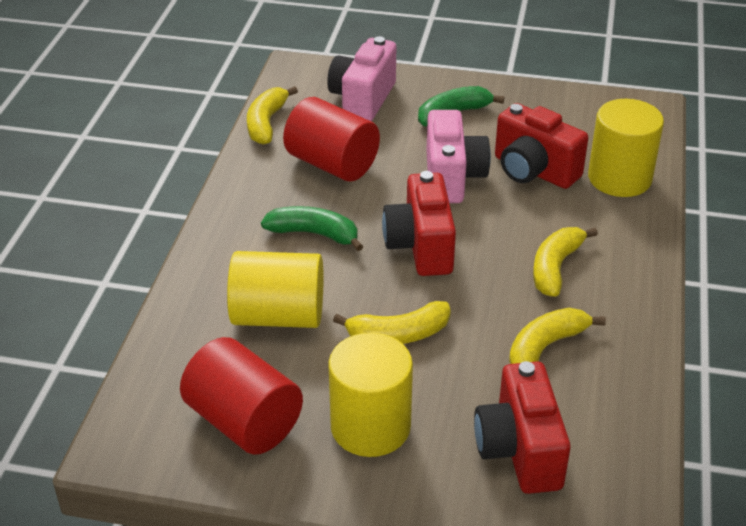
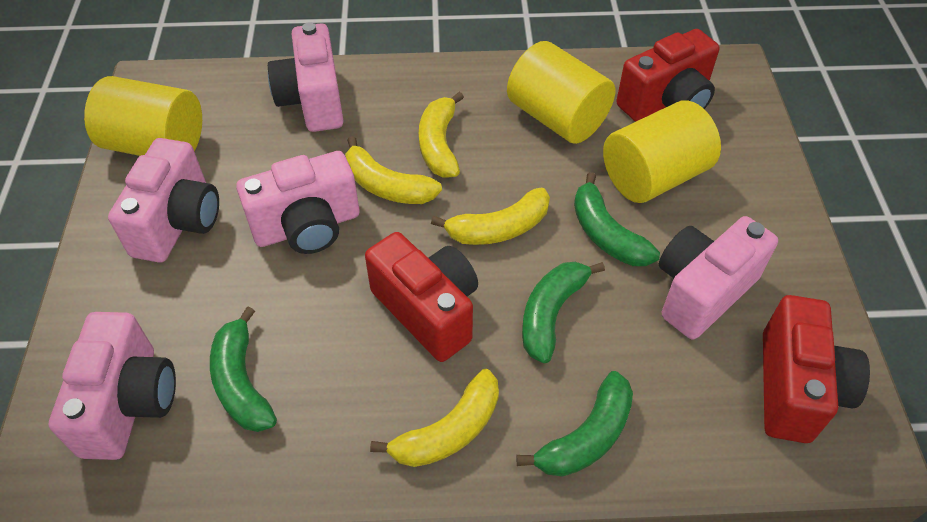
green banana: [261,206,364,251] [418,86,504,127] = 2 -> [210,306,277,432] [516,371,633,477] [522,262,605,363] [574,172,660,266] = 4
pink camera: [327,36,396,122] [426,110,491,203] = 2 -> [49,312,176,460] [108,138,219,263] [236,151,360,254] [268,22,344,132] [659,216,778,339] = 5
red cylinder: [180,337,303,455] [283,97,380,182] = 2 -> none = 0

